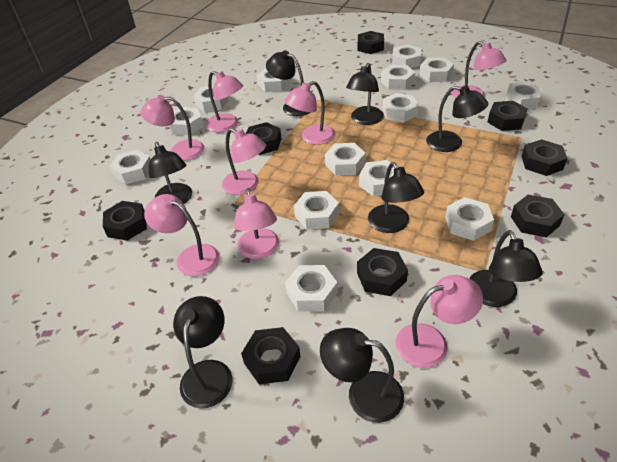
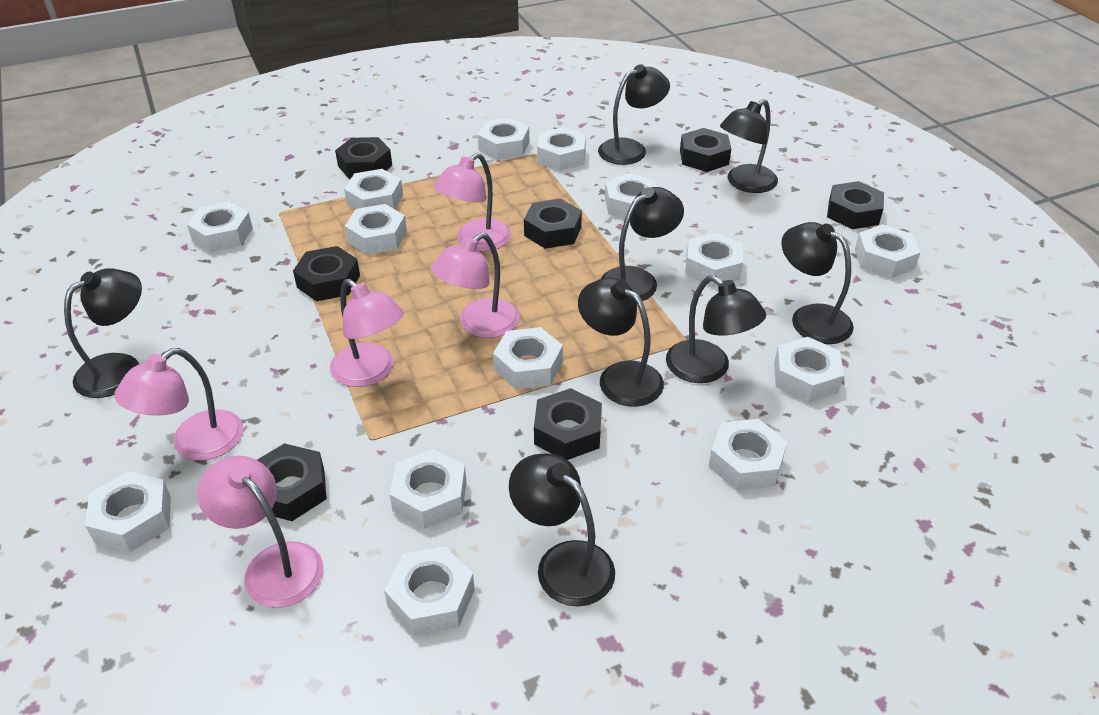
black nut: [103,201,147,241] [241,327,301,384] [246,122,281,155] [357,248,408,296] [358,31,384,54] [487,101,528,131] [511,195,565,237] [522,139,568,176] = 8 -> [257,443,327,521] [293,246,360,301] [335,137,392,179] [524,199,582,249] [534,388,602,460] [680,128,731,172] [827,181,884,229] = 7
pink lamp: [140,95,204,161] [144,194,219,276] [206,71,243,132] [222,128,266,195] [234,188,279,259] [284,81,335,145] [395,275,483,368] [452,41,507,99] = 8 -> [114,348,243,460] [197,456,323,608] [330,279,404,387] [431,233,520,338] [434,153,511,251] = 5

